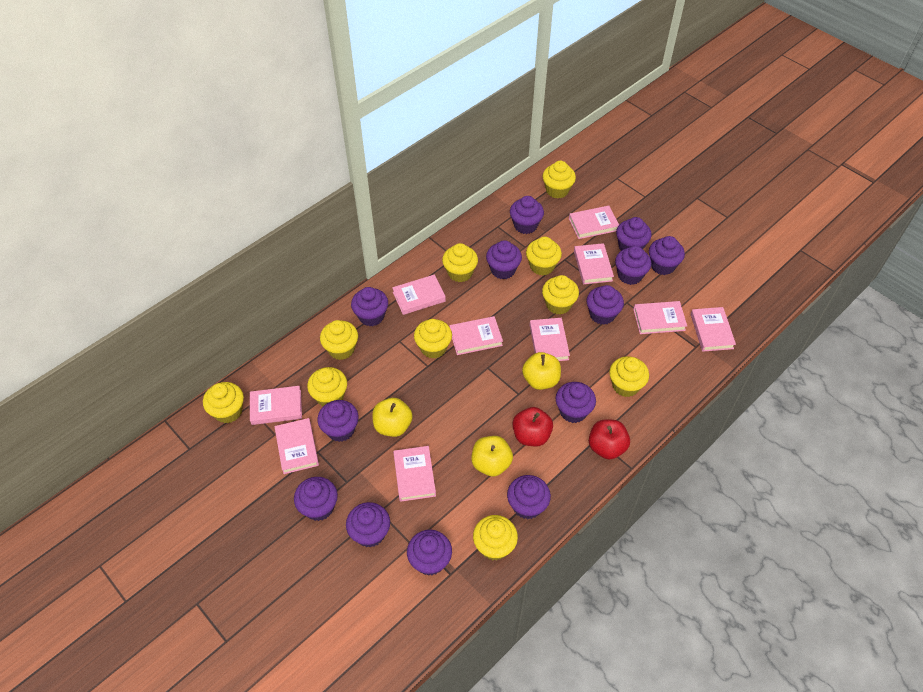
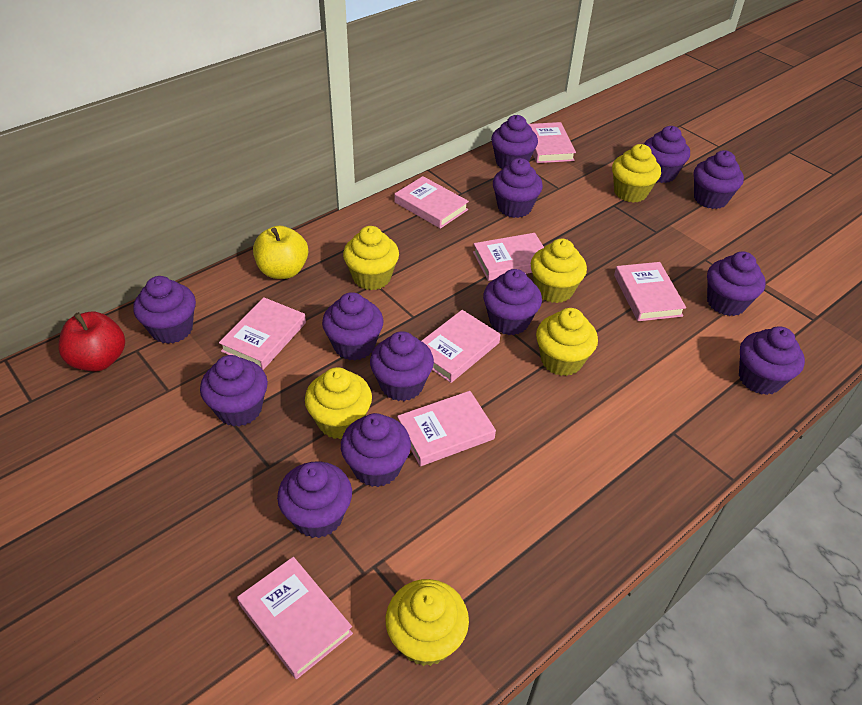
pink book: [250,386,302,425] [274,418,319,474] [392,275,446,315] [393,446,436,502] [449,316,503,355] [530,318,570,361] [569,206,619,239] [574,243,614,284] [633,301,687,334] [691,307,736,352] = 10 -> [219,297,306,370] [237,557,353,679] [395,176,469,229] [397,391,496,466] [422,310,500,383] [473,233,544,281] [529,122,576,163] [614,262,686,321] = 8
red apple: [513,407,553,446] [589,419,630,460] = 2 -> [58,312,125,371] = 1
yellow apple: [372,398,413,437] [471,436,513,477] [522,352,561,390] = 3 -> [253,225,308,279] = 1
yellow cupcake: [203,382,244,423] [307,367,347,406] [320,320,358,360] [414,319,452,359] [442,243,478,282] [473,515,518,561] [526,237,562,276] [542,275,579,315] [543,161,576,199] [609,356,649,397] = 10 -> [305,367,372,439] [343,226,399,290] [386,579,469,666] [531,239,587,303] [536,308,598,376] [612,144,661,203] = 6

